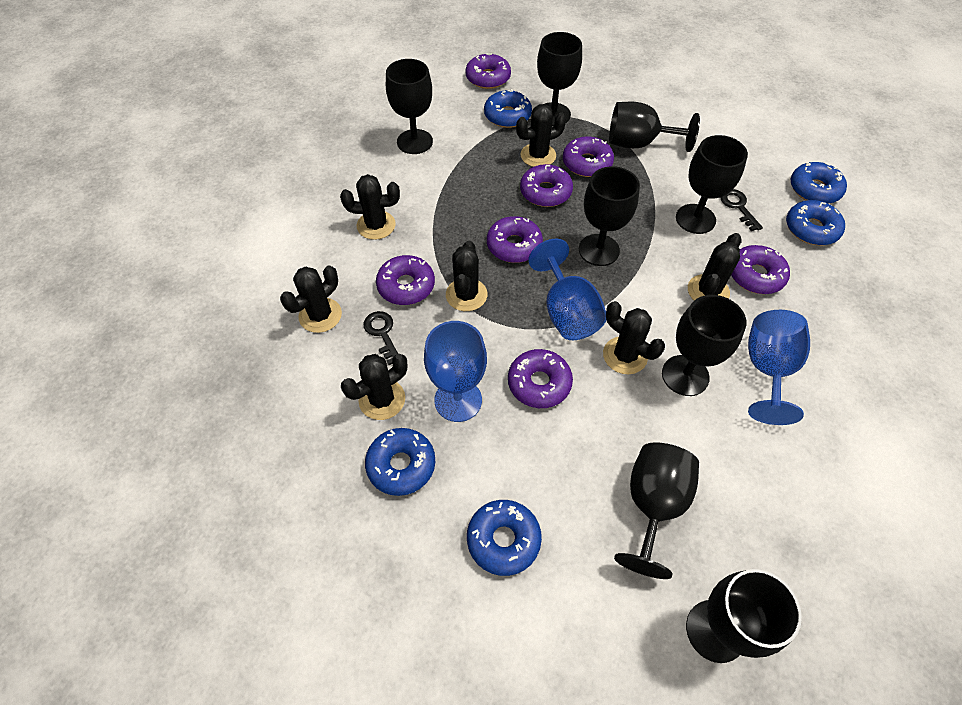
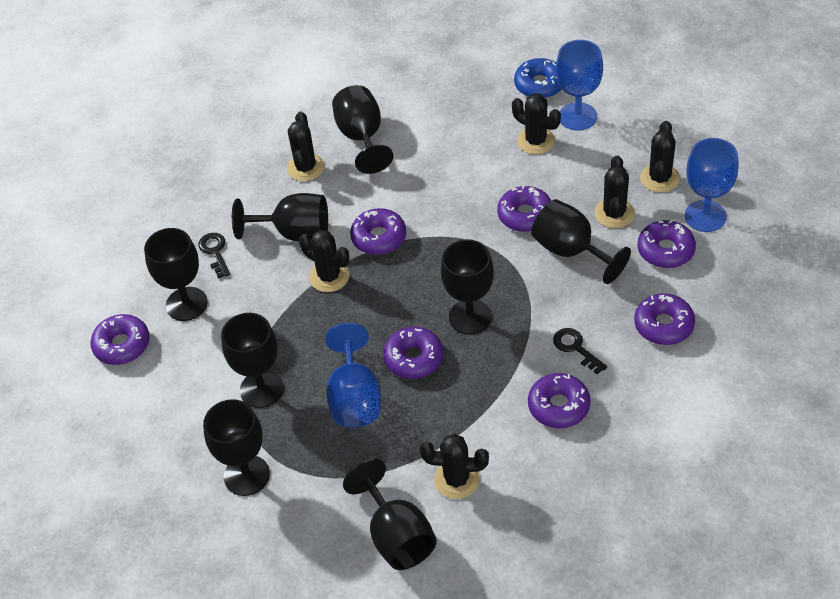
black cactus: [280,266,342,333] [340,174,400,240] [341,354,407,420] [446,241,487,311] [516,104,566,167] [603,301,665,374] [688,233,742,300] = 7 -> [287,112,325,181] [299,230,349,292] [420,434,489,499] [512,93,561,155] [594,156,635,228] [640,121,680,192] = 6
blue donut: [365,428,435,496] [467,500,542,576] [484,89,532,128] [786,200,845,245] [790,162,847,204] = 5 -> [514,58,562,98] = 1

